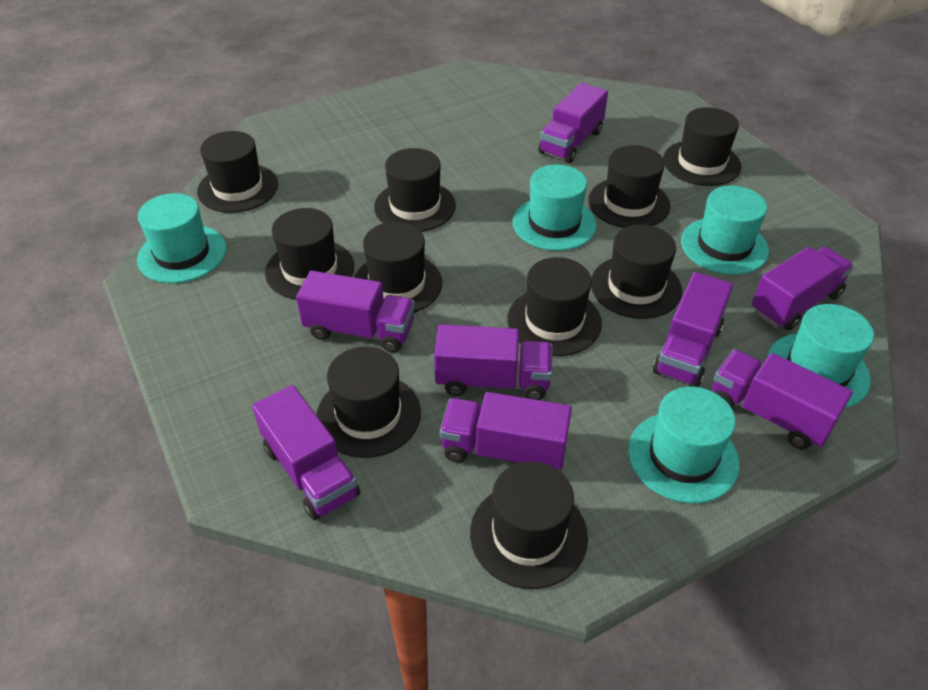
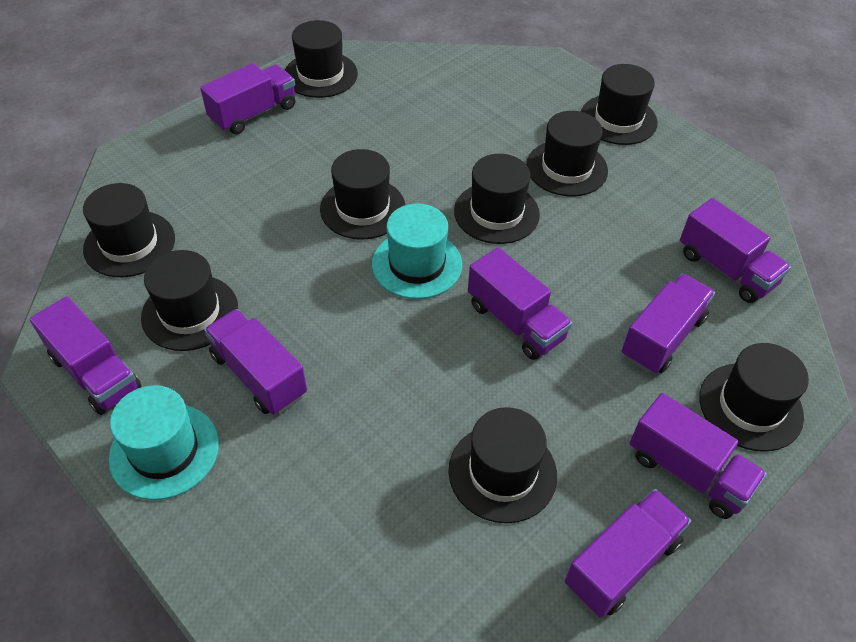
black hat: [197,131,278,213] [265,208,354,300] [316,347,421,458] [354,222,442,313] [374,148,456,232] [470,461,588,589] [507,257,602,356] [589,145,671,228] [591,224,682,319] [663,107,741,186] = 10 -> [83,183,175,277] [141,250,238,351] [285,20,358,98] [320,149,406,239] [448,407,557,523] [454,154,540,244] [526,111,608,196] [581,64,658,145] [699,343,809,452] = 9
turquoise hat: [137,193,226,283] [513,165,596,251] [628,387,739,503] [681,186,769,275] [767,304,874,408] = 5 -> [109,385,219,500] [372,204,462,299] = 2

